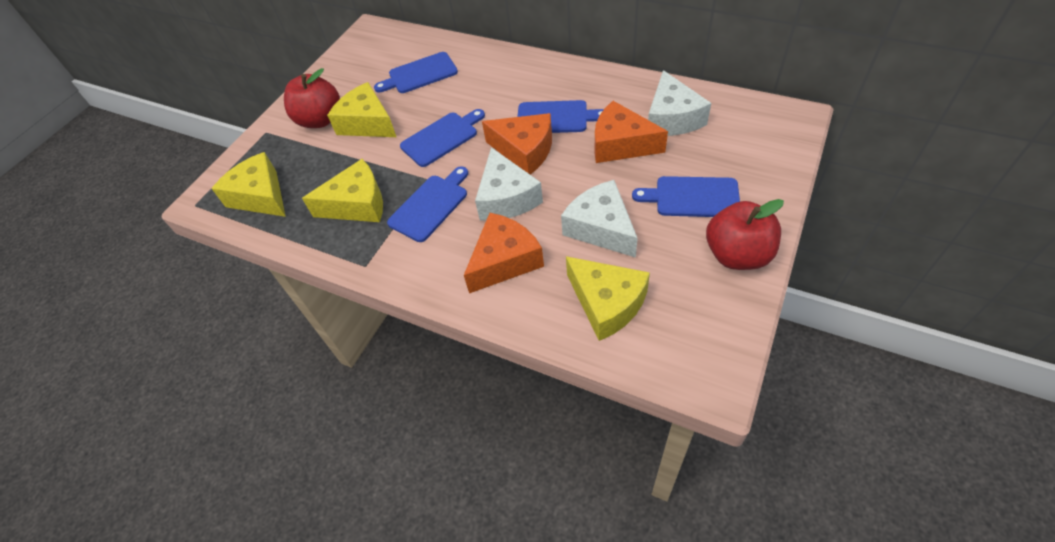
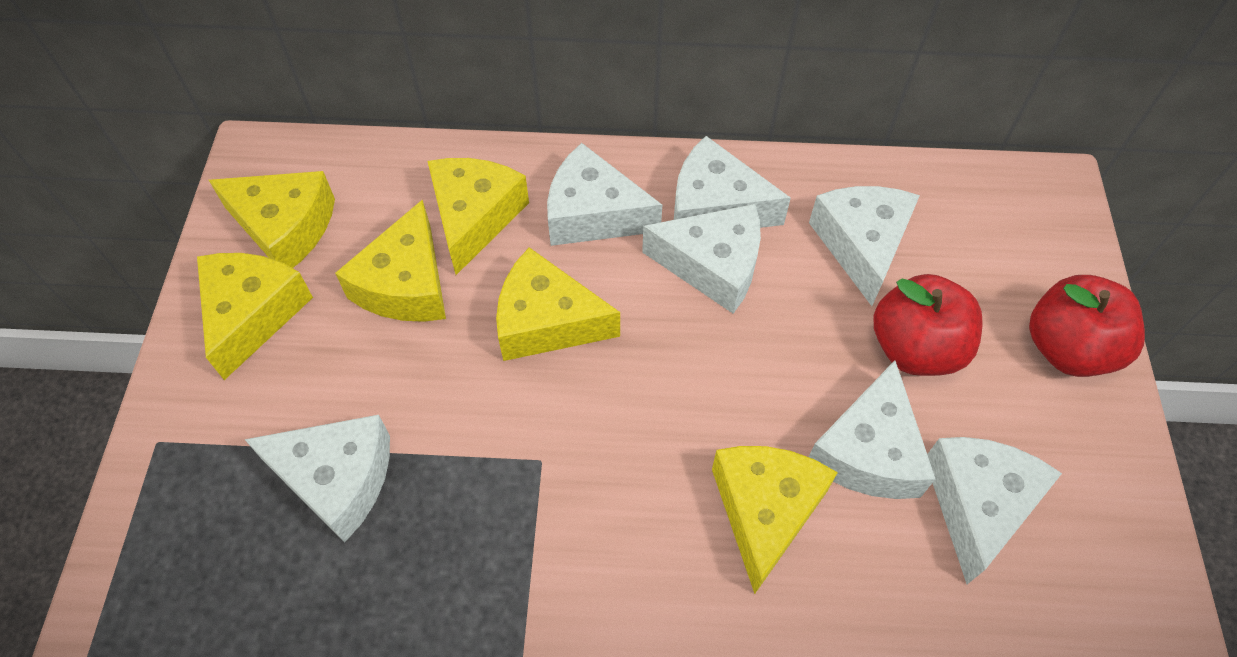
blue cutting board: [374,52,458,93] [387,166,468,242] [400,109,485,167] [517,100,604,133] [632,176,740,217] = 5 -> none = 0
orange cheese: [464,213,544,293] [482,113,552,175] [595,101,668,163] = 3 -> none = 0
white cheese: [475,147,543,221] [561,180,638,258] [648,70,711,136] = 3 -> [244,415,390,542] [547,143,662,246] [642,204,761,314] [674,136,791,228] [809,186,920,306] [809,360,935,499] [927,437,1062,584] = 7
yellow cheese: [211,152,286,217] [302,159,383,222] [327,82,396,137] [566,256,650,341] = 4 -> [197,253,313,380] [209,171,335,268] [335,199,446,322] [427,158,529,275] [496,247,620,361] [712,446,838,594] = 6

